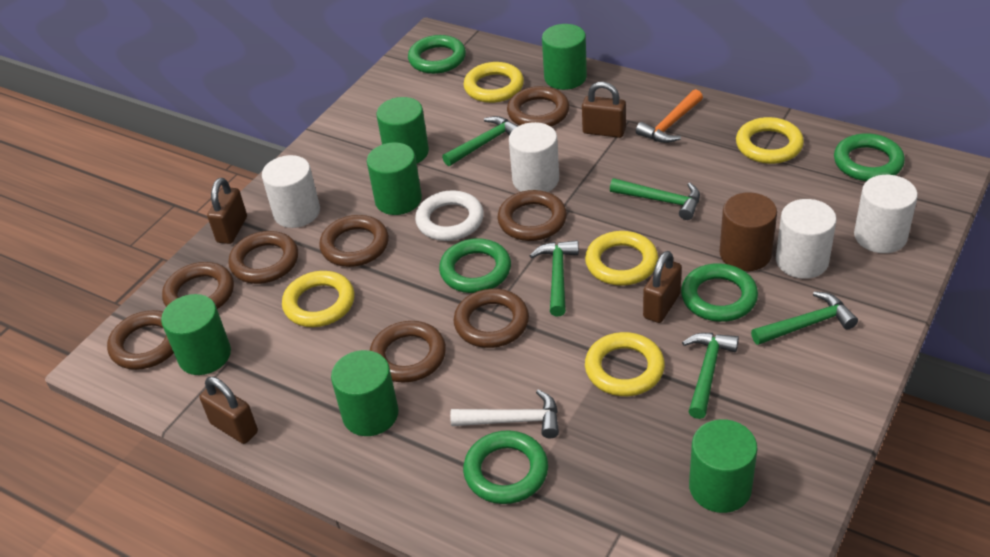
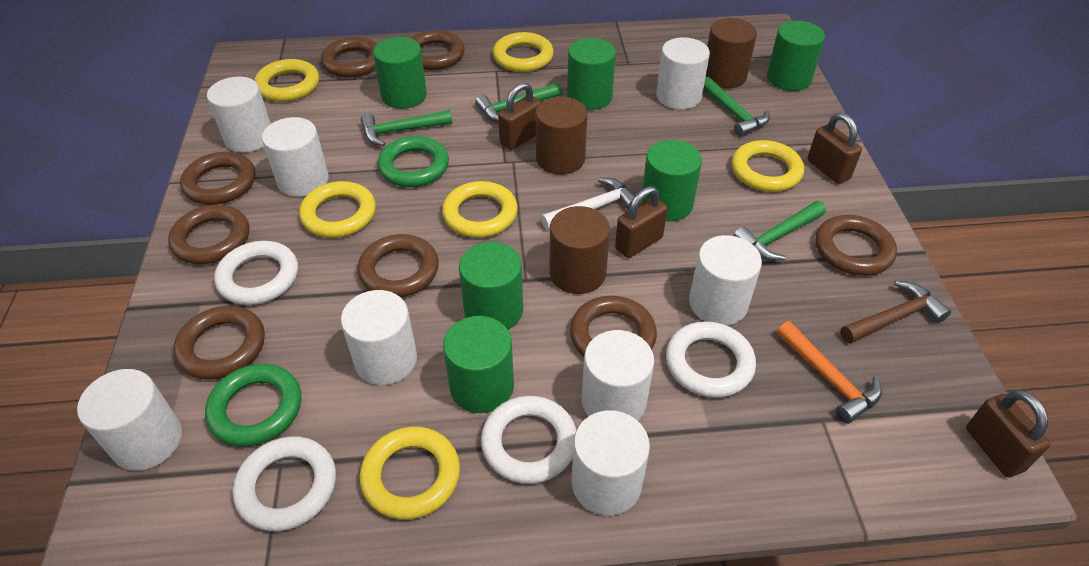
brown cylinder: [720,192,777,271] = 1 -> [536,97,588,174] [550,206,610,294] [706,18,757,88] = 3
brown hammer: none = 0 -> [841,281,951,343] = 1
green hammer: [442,116,518,166] [530,240,579,316] [610,178,700,220] [682,333,739,419] [751,291,858,345] = 5 -> [361,110,452,146] [475,82,563,123] [703,77,770,137] [733,201,826,261] = 4
green ring: [408,35,466,74] [439,238,511,293] [463,430,548,504] [681,263,758,322] [834,133,905,181] = 5 -> [205,364,301,447] [377,136,449,187] = 2
white cylinder: [262,155,320,228] [509,122,559,192] [776,199,837,279] [854,175,918,253] = 4 -> [77,369,182,471] [207,77,271,152] [262,117,329,197] [341,290,417,385] [572,410,650,516] [582,330,654,421] [656,37,710,110] [689,235,762,326] = 8
white ring: [415,190,484,241] = 1 -> [214,241,298,305] [233,436,336,531] [481,396,576,484] [666,321,756,398] = 4
yellow ring: [282,271,355,327] [464,62,524,103] [585,231,658,286] [585,332,665,396] [736,117,804,164] = 5 -> [254,59,319,102] [299,181,376,238] [360,427,460,520] [442,181,518,238] [493,32,554,72] [732,140,804,192] = 6

